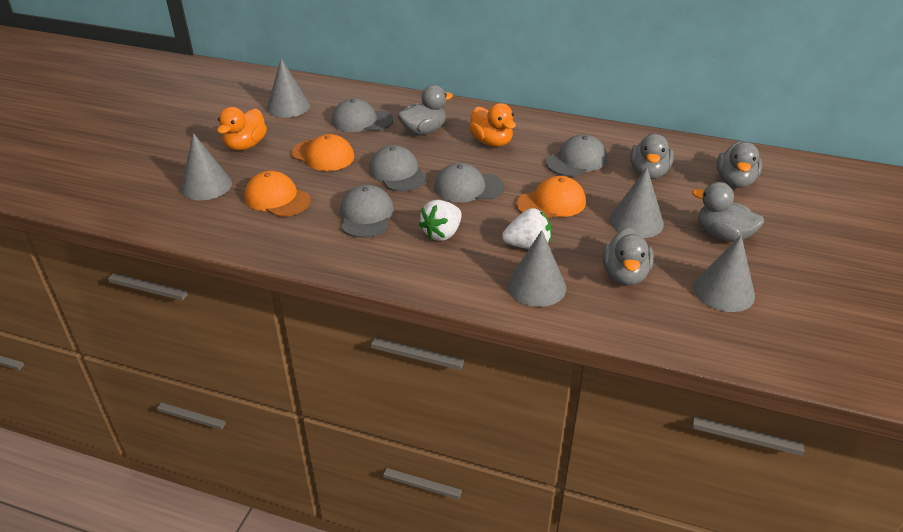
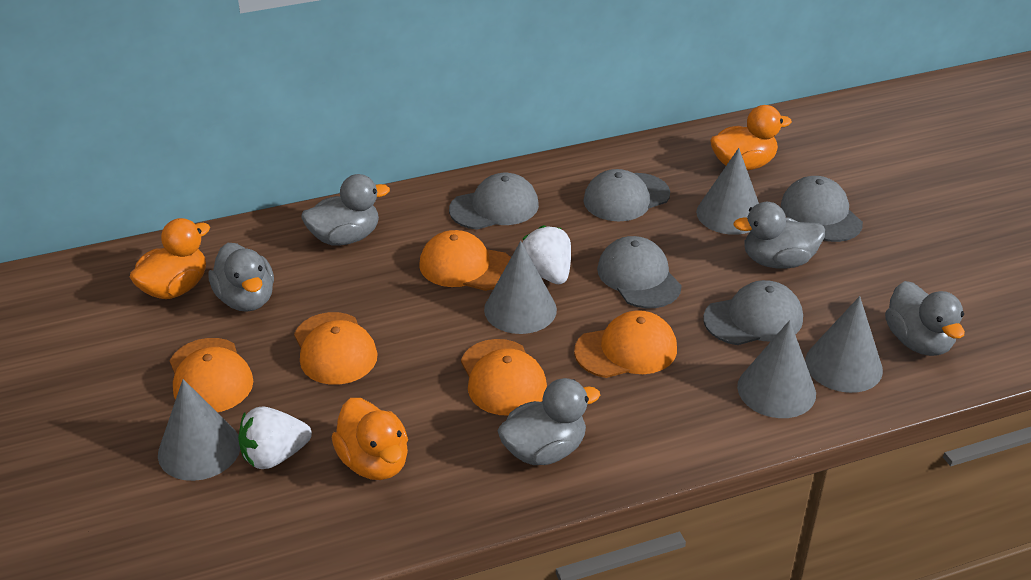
orange cap: [244,171,311,217] [292,134,354,171] [516,176,586,218] = 3 -> [170,338,253,412] [294,312,378,385] [420,230,511,291] [461,339,547,416] [574,310,677,378] = 5
orange duck: [217,107,267,150] [469,103,516,147] = 2 -> [130,218,210,299] [331,398,408,480] [710,105,792,170] = 3

